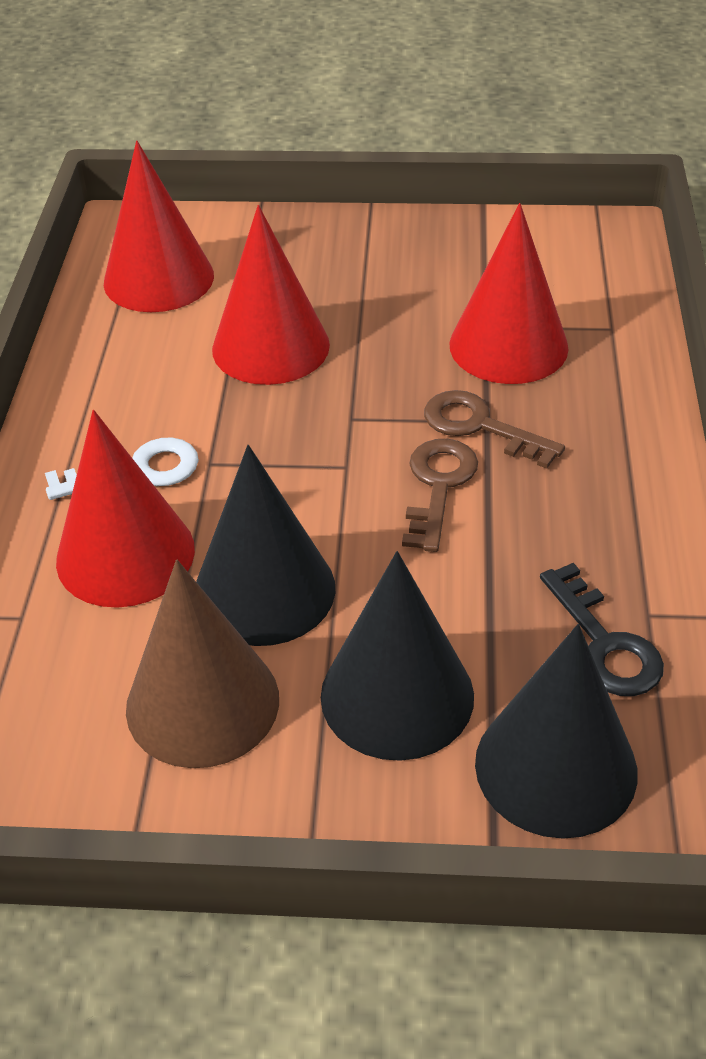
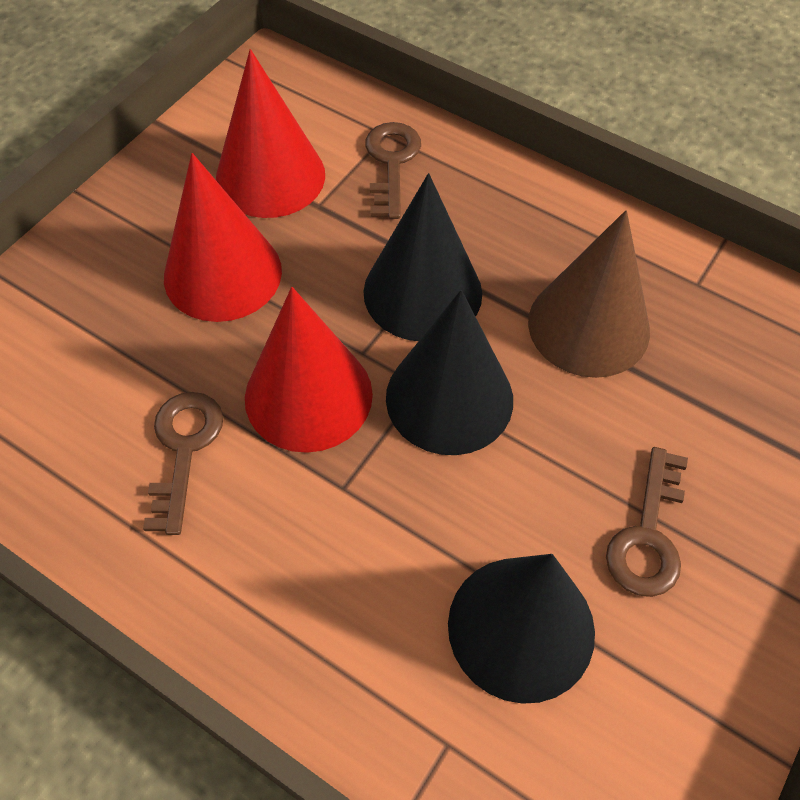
black key: [540,563,664,696] = 1 -> none = 0
brown key: [402,439,478,552] [424,390,565,469] = 2 -> [143,392,223,535] [365,122,421,219] [606,447,688,597] = 3
red cone: [56,410,195,608] [104,141,214,312] [212,205,330,385] [450,203,569,384] = 4 -> [164,153,282,322] [216,49,325,218] [245,287,373,453] = 3
white key: [45,437,199,500] = 1 -> none = 0

